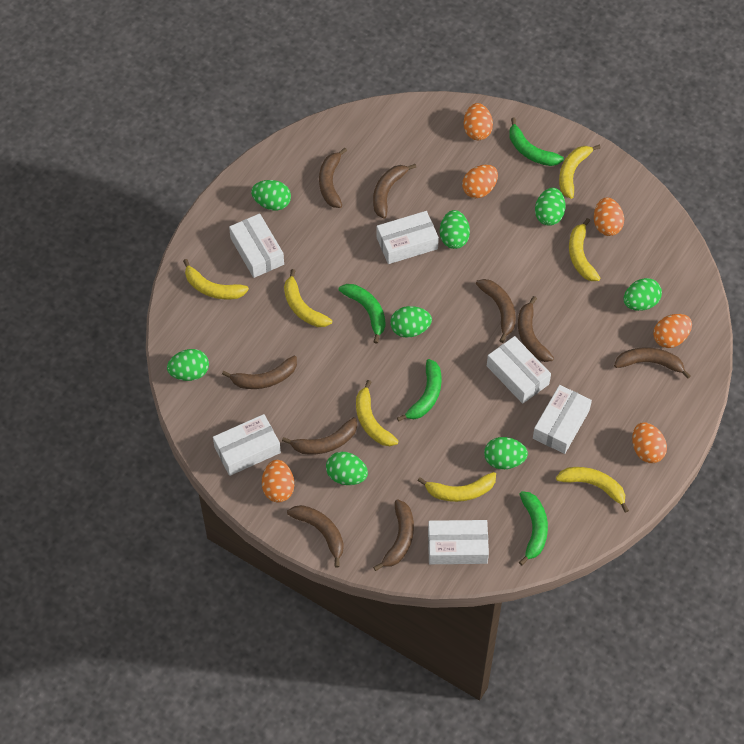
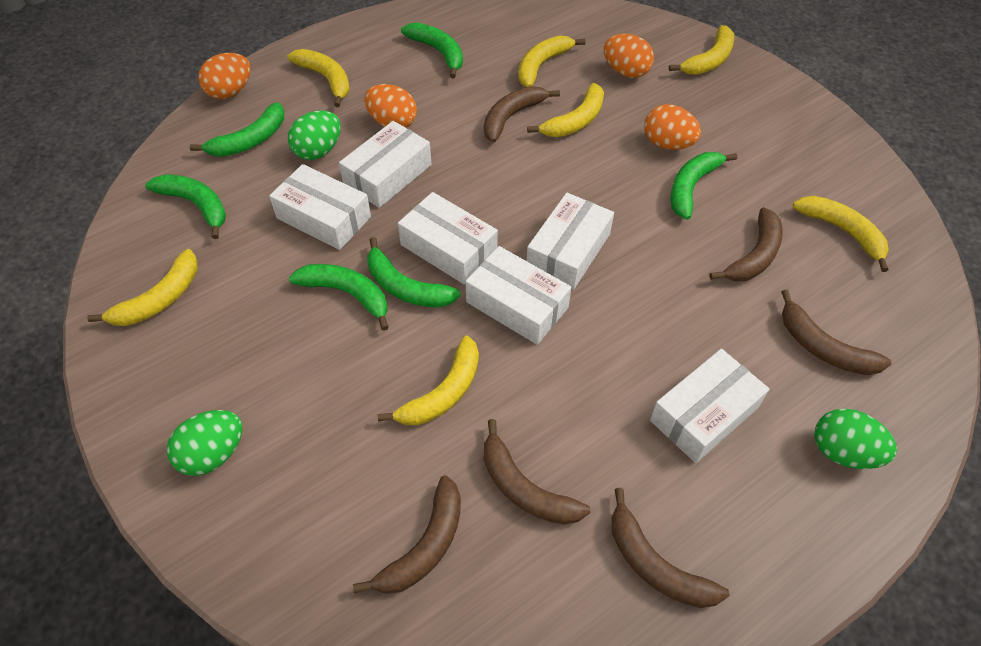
brown banana: [222,356,297,389] [282,417,357,455] [287,505,344,568] [319,148,347,208] [373,164,416,219] [373,500,414,571] [476,279,516,343] [518,296,554,362] [614,347,691,379] = 9 -> [353,475,461,594] [484,86,560,143] [484,419,590,525] [611,488,729,608] [710,207,783,282] [781,290,891,375] = 6
green banana: [338,284,386,344] [397,359,442,421] [510,118,564,166] [519,491,548,566] = 4 -> [145,174,226,239] [190,102,284,157] [289,264,389,331] [367,237,461,308] [401,22,463,78] [670,152,737,220] = 6
green egg: [167,349,209,381] [251,180,291,211] [326,452,368,485] [390,306,432,338] [440,210,470,249] [484,437,528,469] [535,188,565,226] [623,278,662,311] = 8 -> [167,410,242,476] [288,110,341,160] [814,409,897,469] = 3
orange egg: [262,460,294,502] [462,165,498,198] [464,103,493,140] [594,198,624,236] [632,422,667,463] [653,314,692,348] = 6 -> [198,53,250,99] [364,84,417,128] [604,34,654,78] [644,104,701,150] = 4

